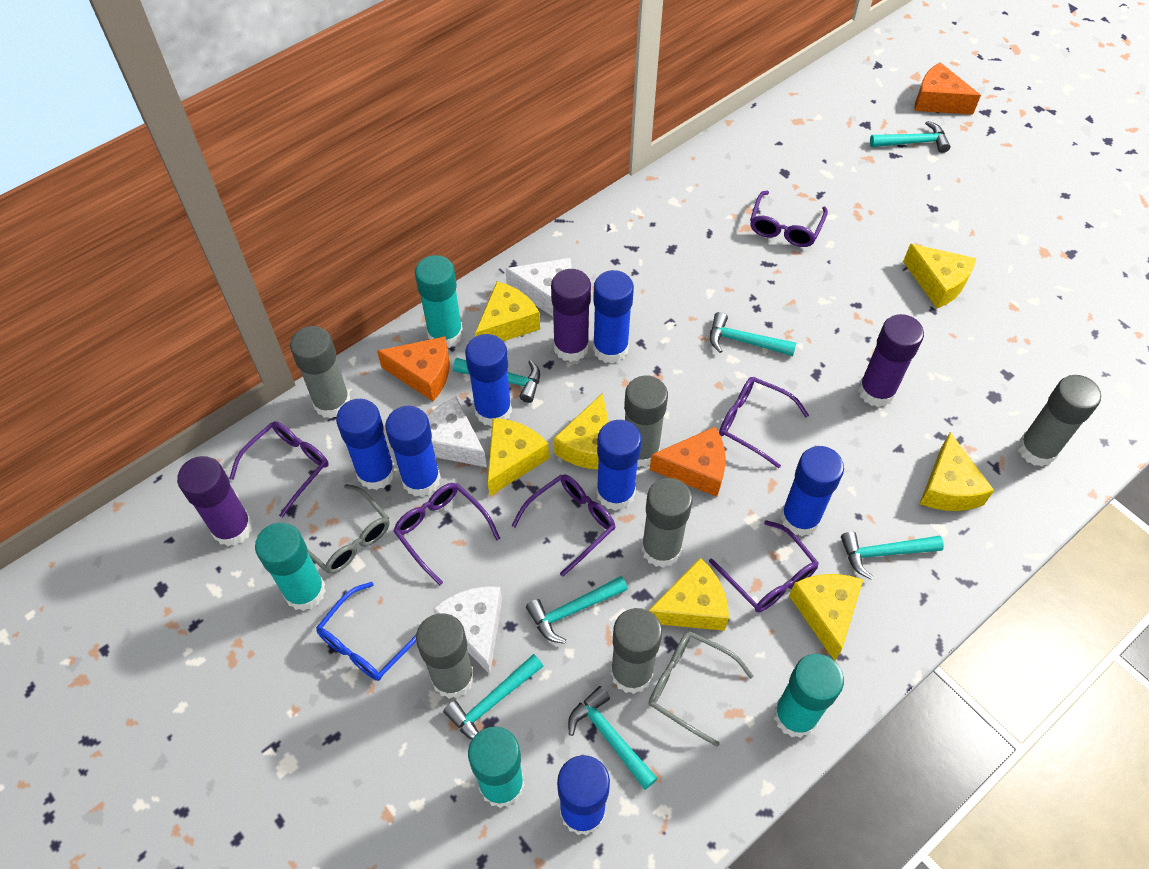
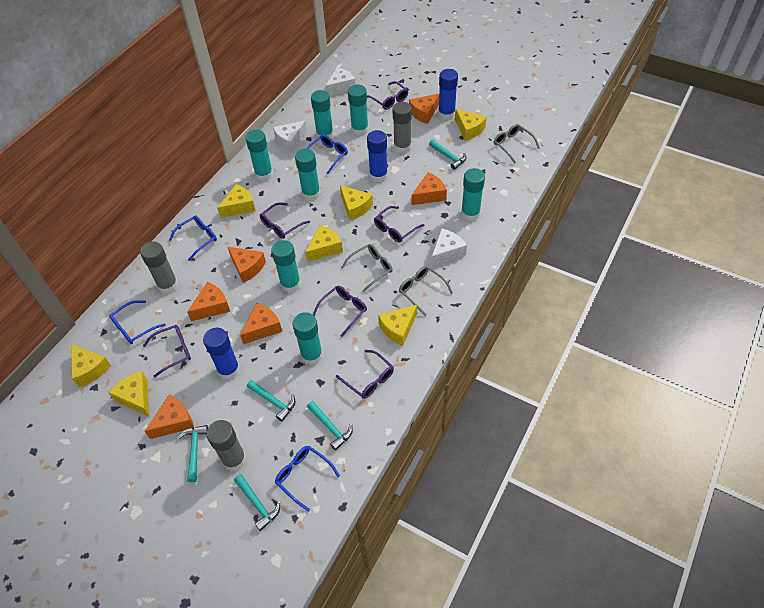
blue glasses: [316,582,416,681] = 1 -> [109,300,165,344] [169,216,217,261] [275,446,340,512] [306,135,348,174] = 4
blue glue stick: [336,399,396,490] [385,406,441,497] [465,334,512,427] [557,755,610,835] [593,270,634,363] [596,420,641,511] [780,446,844,536] = 7 -> [203,328,240,380] [367,130,388,182] [438,69,458,120] = 3
grey glasses: [307,484,390,574] [648,631,753,747] = 2 -> [341,244,393,292] [399,266,453,316] [494,124,540,163] = 3
grey glue stick: [290,326,350,419] [416,613,474,699] [610,608,662,694] [624,375,668,467] [641,478,692,568] [1018,375,1101,467] = 6 -> [140,242,178,294] [206,420,246,471] [392,102,412,153] = 3
orange cheese: [377,336,450,401] [650,427,726,497] [915,62,981,115] = 3 -> [144,394,194,439] [187,282,230,321] [228,247,266,283] [240,303,282,344] [409,94,439,124] [411,172,447,205] = 6
purple glue stick: [177,456,253,546] [551,269,591,362] [858,314,924,407] = 3 -> none = 0
turquoise glue stick: [255,522,326,611] [415,255,463,348] [468,727,525,808] [774,654,844,738] = 4 -> [245,130,273,181] [271,240,301,293] [292,312,323,365] [295,149,320,201] [311,90,334,140] [348,85,369,135] [461,168,485,221] = 7
turquoise hammer: [443,654,543,740] [453,358,540,403] [526,576,628,644] [568,686,658,790] [710,312,796,356] [841,531,944,579] [870,121,951,153] = 7 -> [178,425,208,482] [234,474,280,531] [247,380,295,422] [307,401,353,451] [429,140,467,170] = 5

